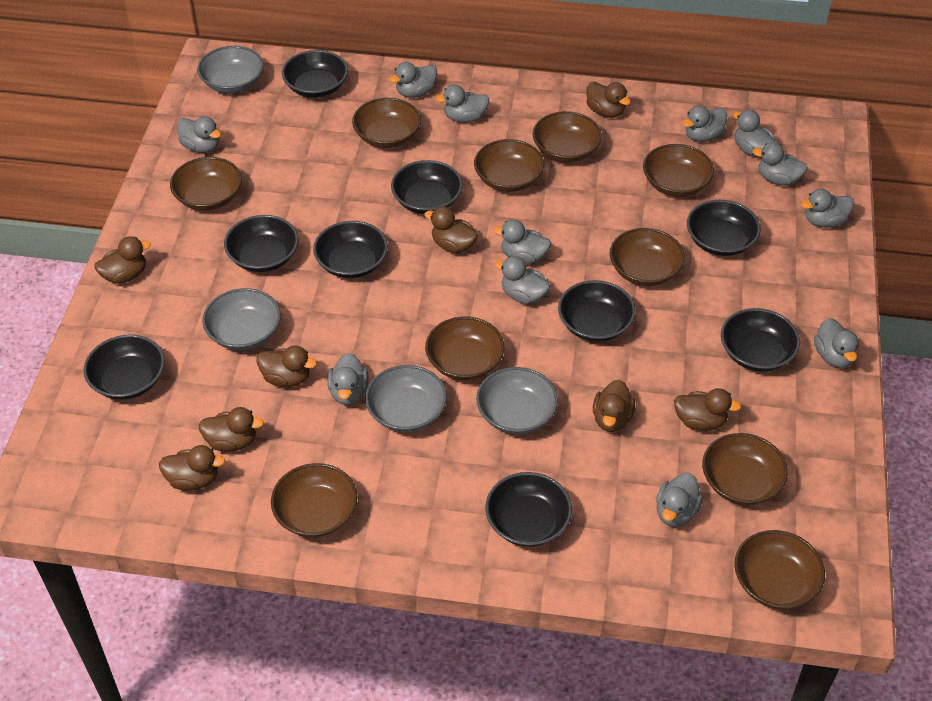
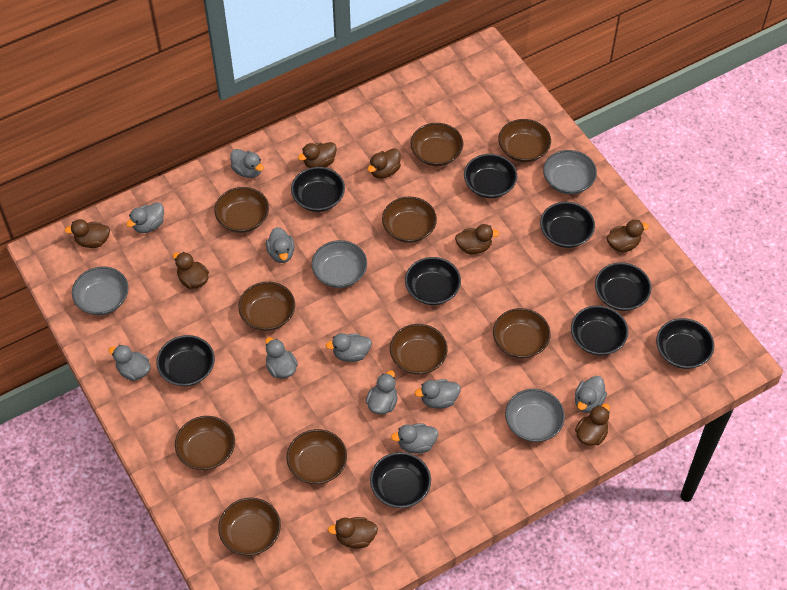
grey duck: [177,116,221,153] [327,353,369,405] [389,62,437,98] [436,85,489,123] [493,220,551,264] [494,256,550,304] [656,473,703,527] [683,105,727,142] [733,110,775,157] [753,142,808,186] [801,189,854,228] [814,318,859,368] = 12 -> [108,345,151,381] [126,202,164,233] [230,149,264,178] [265,337,298,379] [266,227,295,263] [326,333,372,362] [366,370,398,414] [391,423,438,454] [415,379,460,409] [575,376,607,413] = 10

